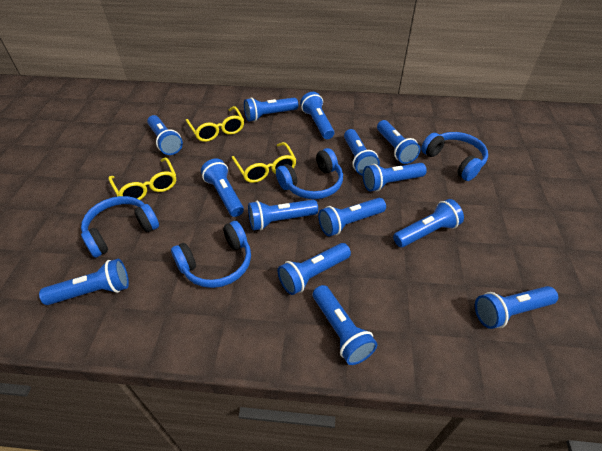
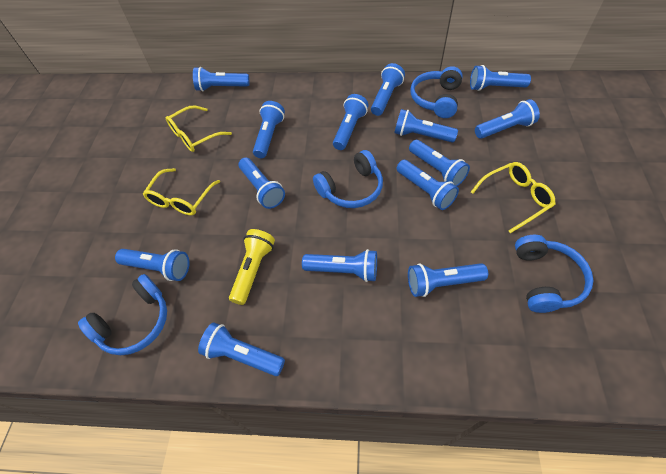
yellow flashlight: none = 0 -> [229,229,275,305] = 1

